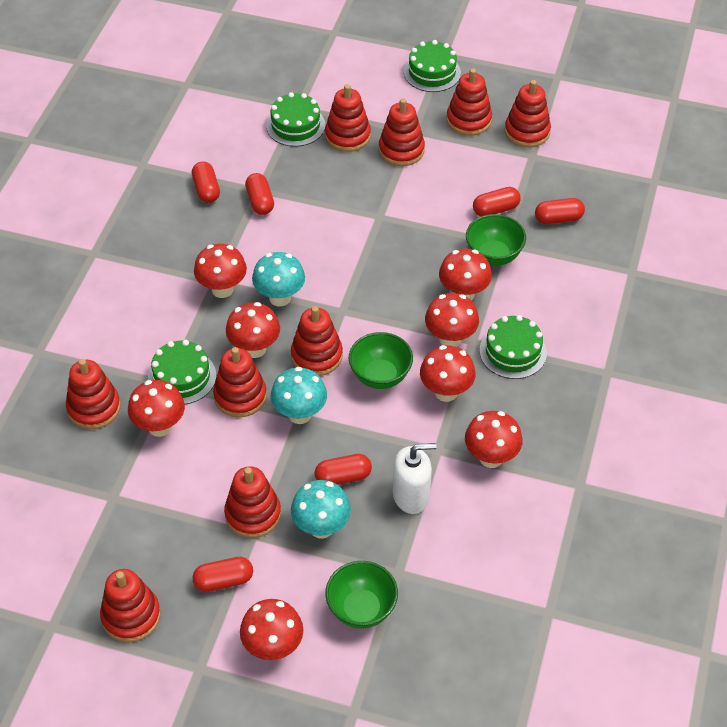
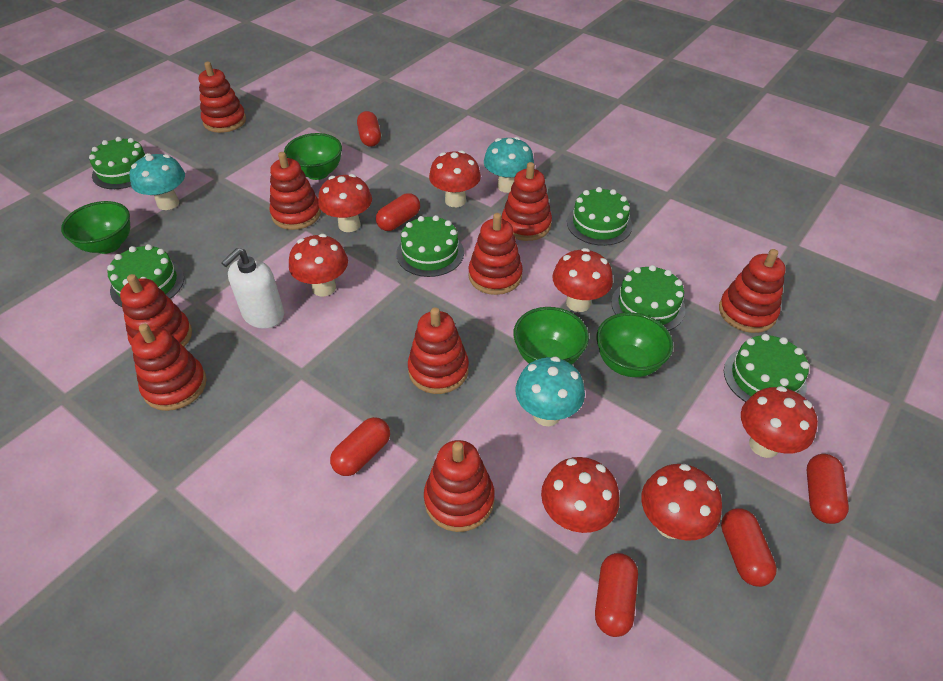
green bowl: [325,561,398,629] [349,332,413,389] [466,214,526,266] = 3 -> [61,201,130,254] [284,133,342,180] [513,307,589,364] [596,312,673,377] = 4
green cake: [148,340,216,404] [266,92,325,147] [404,40,461,92] [479,315,547,379] = 4 -> [89,137,145,189] [107,244,184,307] [396,215,464,277] [567,187,632,246] [611,265,685,331] [724,334,809,402] = 6
red mushroom: [128,380,185,437] [194,244,247,298] [226,302,280,358] [240,599,303,660] [420,345,476,402] [425,293,479,347] [439,249,492,301] [465,411,523,468] = 8 -> [289,234,348,297] [318,174,372,232] [429,150,481,207] [541,457,620,533] [552,248,613,312] [641,464,722,541] [741,386,818,458] = 7

